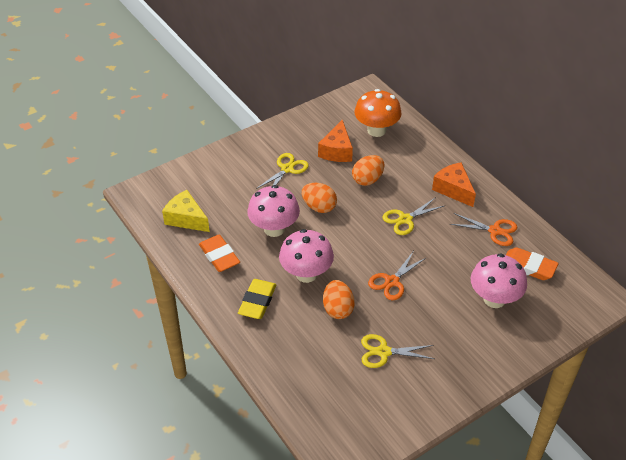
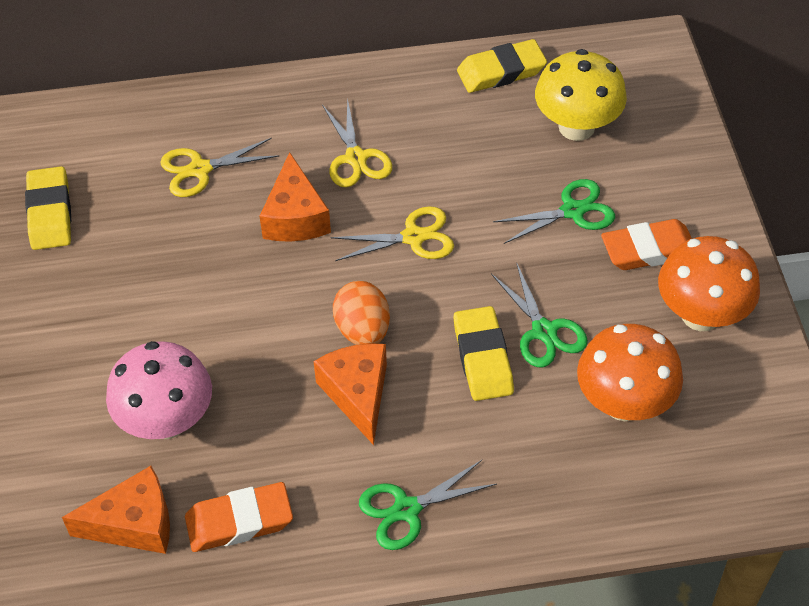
green scissors: none = 0 -> [359,460,497,550] [491,262,588,367] [493,179,615,244] = 3
orange cheese: [318,120,353,162] [432,162,476,207] = 2 -> [62,466,170,554] [259,152,331,242] [314,343,387,445] = 3
orange egg: [302,183,337,213] [323,280,355,319] [352,155,384,186] = 3 -> [333,281,390,345] = 1
orange mushroom: [355,89,401,137] = 1 -> [577,324,683,421] [658,236,760,331] = 2
orange scissors: [368,252,427,301] [450,213,517,246] = 2 -> none = 0
pink mushroom: [247,185,300,237] [279,229,334,283] [471,253,527,308] = 3 -> [106,341,212,439] = 1
yellow cheese: [162,190,210,232] = 1 -> none = 0
yellow eraser: [238,279,276,319] = 1 -> [25,166,71,250] [453,306,514,401] [457,39,547,93] = 3
yellow mushroom: none = 0 -> [535,49,627,141] = 1

